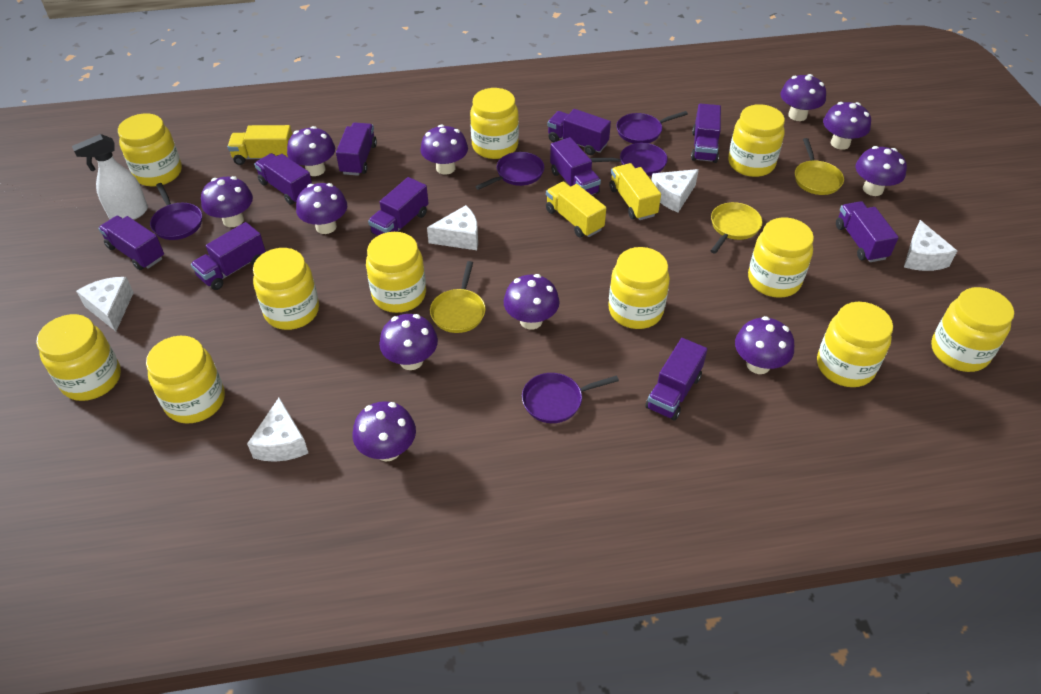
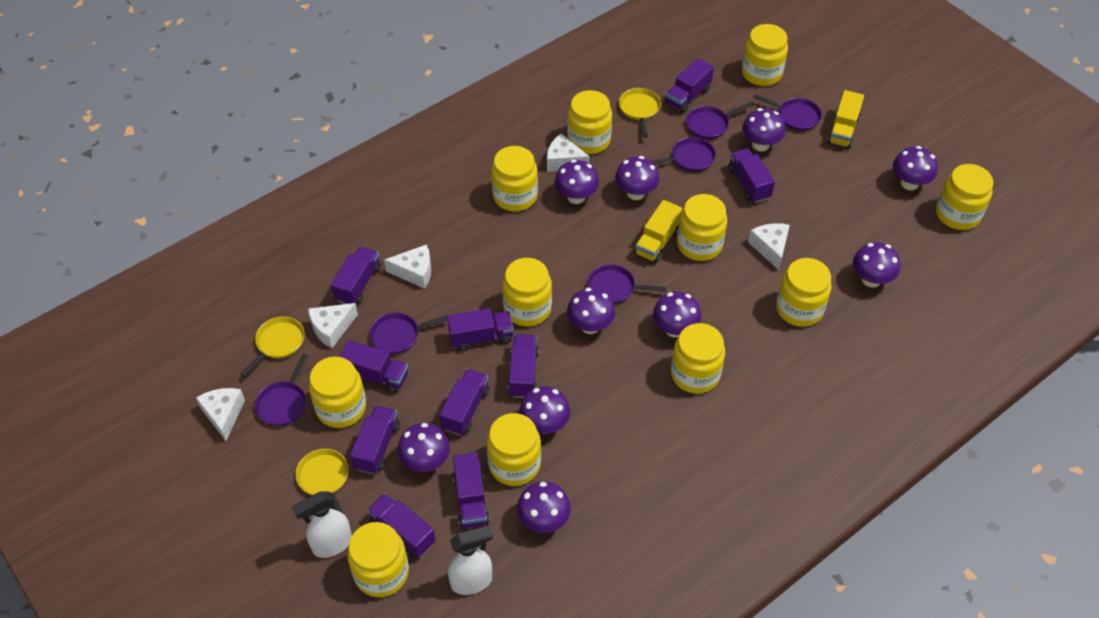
purple mushroom: [201,176,253,227] [287,126,335,176] [296,183,347,234] [353,401,416,462] [379,314,438,370] [420,125,468,175] [504,274,560,329] [735,316,794,374] [780,74,826,121] [823,102,871,150] [856,146,907,196] = 11 -> [398,423,450,472] [517,481,571,533] [519,386,570,434] [555,160,599,204] [567,288,615,334] [615,156,660,200] [653,291,701,338] [742,108,785,151] [853,242,900,288] [893,146,938,190] = 10
purple pan: [150,183,202,240] [475,152,544,190] [522,373,619,423] [590,143,668,176] [616,111,688,144] = 5 -> [255,354,308,426] [369,313,448,354] [588,264,666,304] [652,137,716,172] [686,103,752,139] [754,94,822,131] = 6
white spray bottle: [72,134,148,220] = 1 -> [292,491,352,558] [448,526,493,595] = 2
yellow truck: [228,125,292,165] [546,182,606,237] [610,163,661,220] = 3 -> [634,200,682,263] [827,90,864,148] = 2

